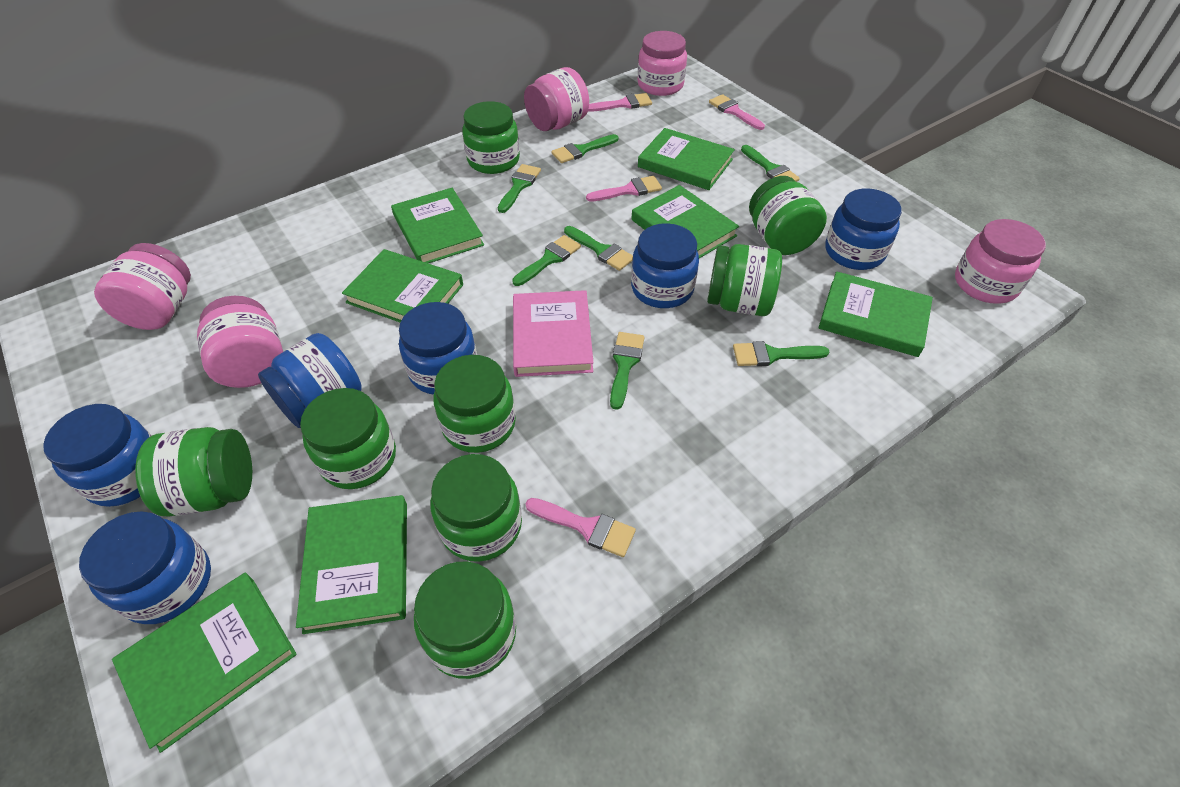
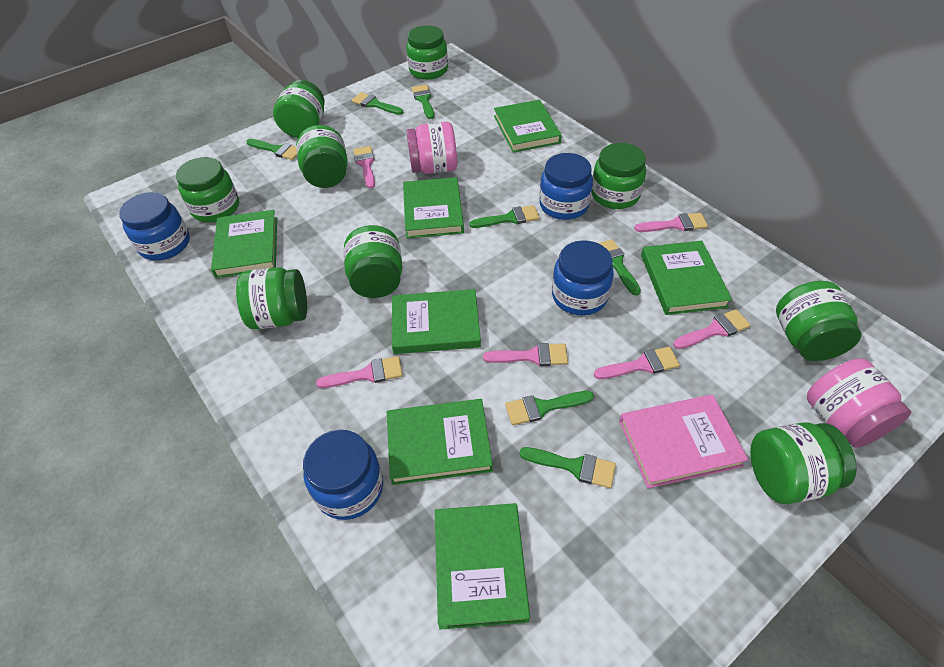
blue jar: [43,404,152,507] [79,511,211,624] [258,333,362,428] [399,302,477,394] [631,223,699,308] [826,189,902,270] = 6 -> [119,192,190,261] [303,430,383,520] [539,153,593,220] [552,240,614,316] = 4
green jar: [135,427,252,517] [300,388,396,489] [414,561,516,679] [430,454,522,562] [433,355,516,453] [462,101,520,174] [707,244,782,316] [749,176,827,255] = 8 -> [176,157,239,222] [236,267,307,329] [273,80,325,138] [296,125,348,188] [344,225,402,298] [406,25,448,80] [592,143,646,209] [750,422,857,504] [776,281,861,361] = 9
pink brush: [525,498,636,557] [586,176,662,202] [588,93,652,112] [709,94,765,130] = 4 -> [316,356,403,388] [353,146,375,188] [483,343,568,366] [594,347,680,379] [634,213,708,232] [673,309,751,349] = 6
pink jar: [94,243,191,330] [197,296,283,388] [524,67,589,131] [637,31,687,96] [955,219,1046,304] = 5 -> [406,122,457,174] [807,358,911,448] = 2

